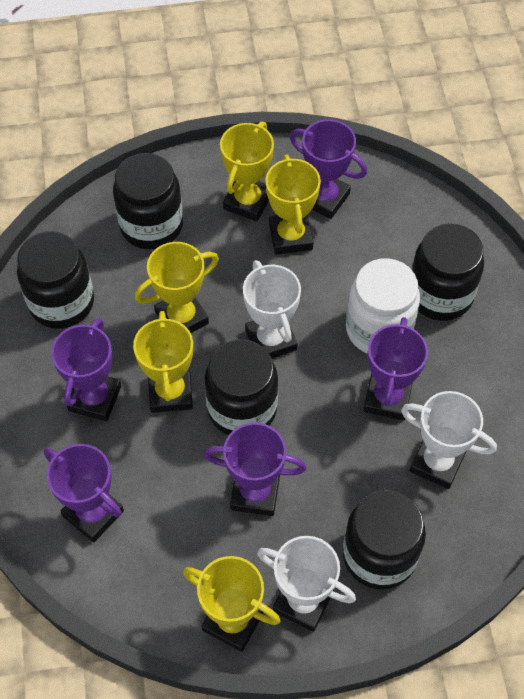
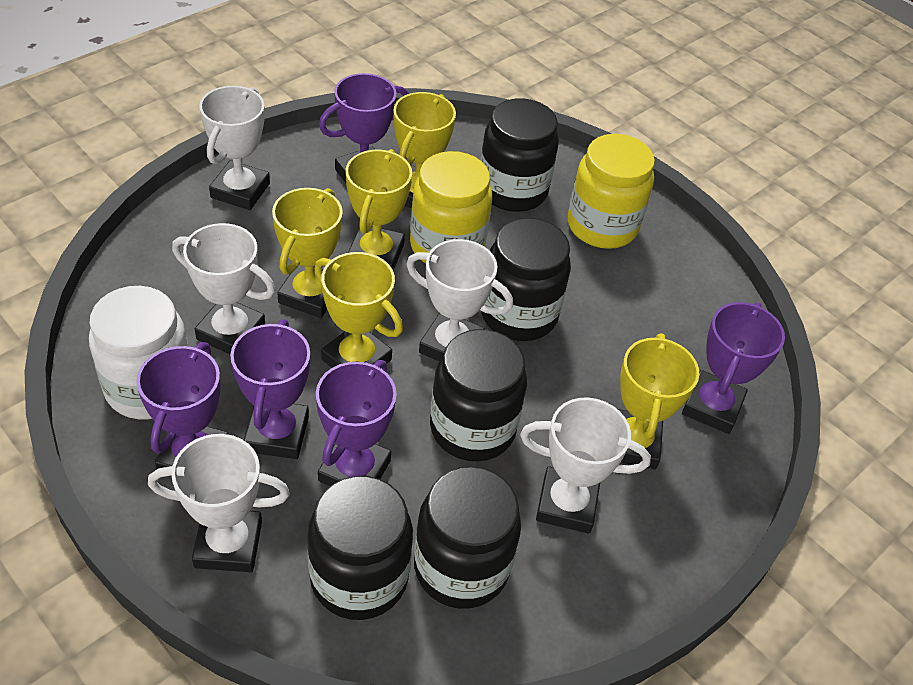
white trophy: [243,260,301,359] [257,536,356,632] [401,391,497,489] = 3 -> [148,434,290,572] [172,223,275,354] [199,86,270,210] [406,239,513,361] [520,397,651,534] = 5
yellow jar: none = 0 -> [410,151,492,263] [568,134,655,249] = 2

